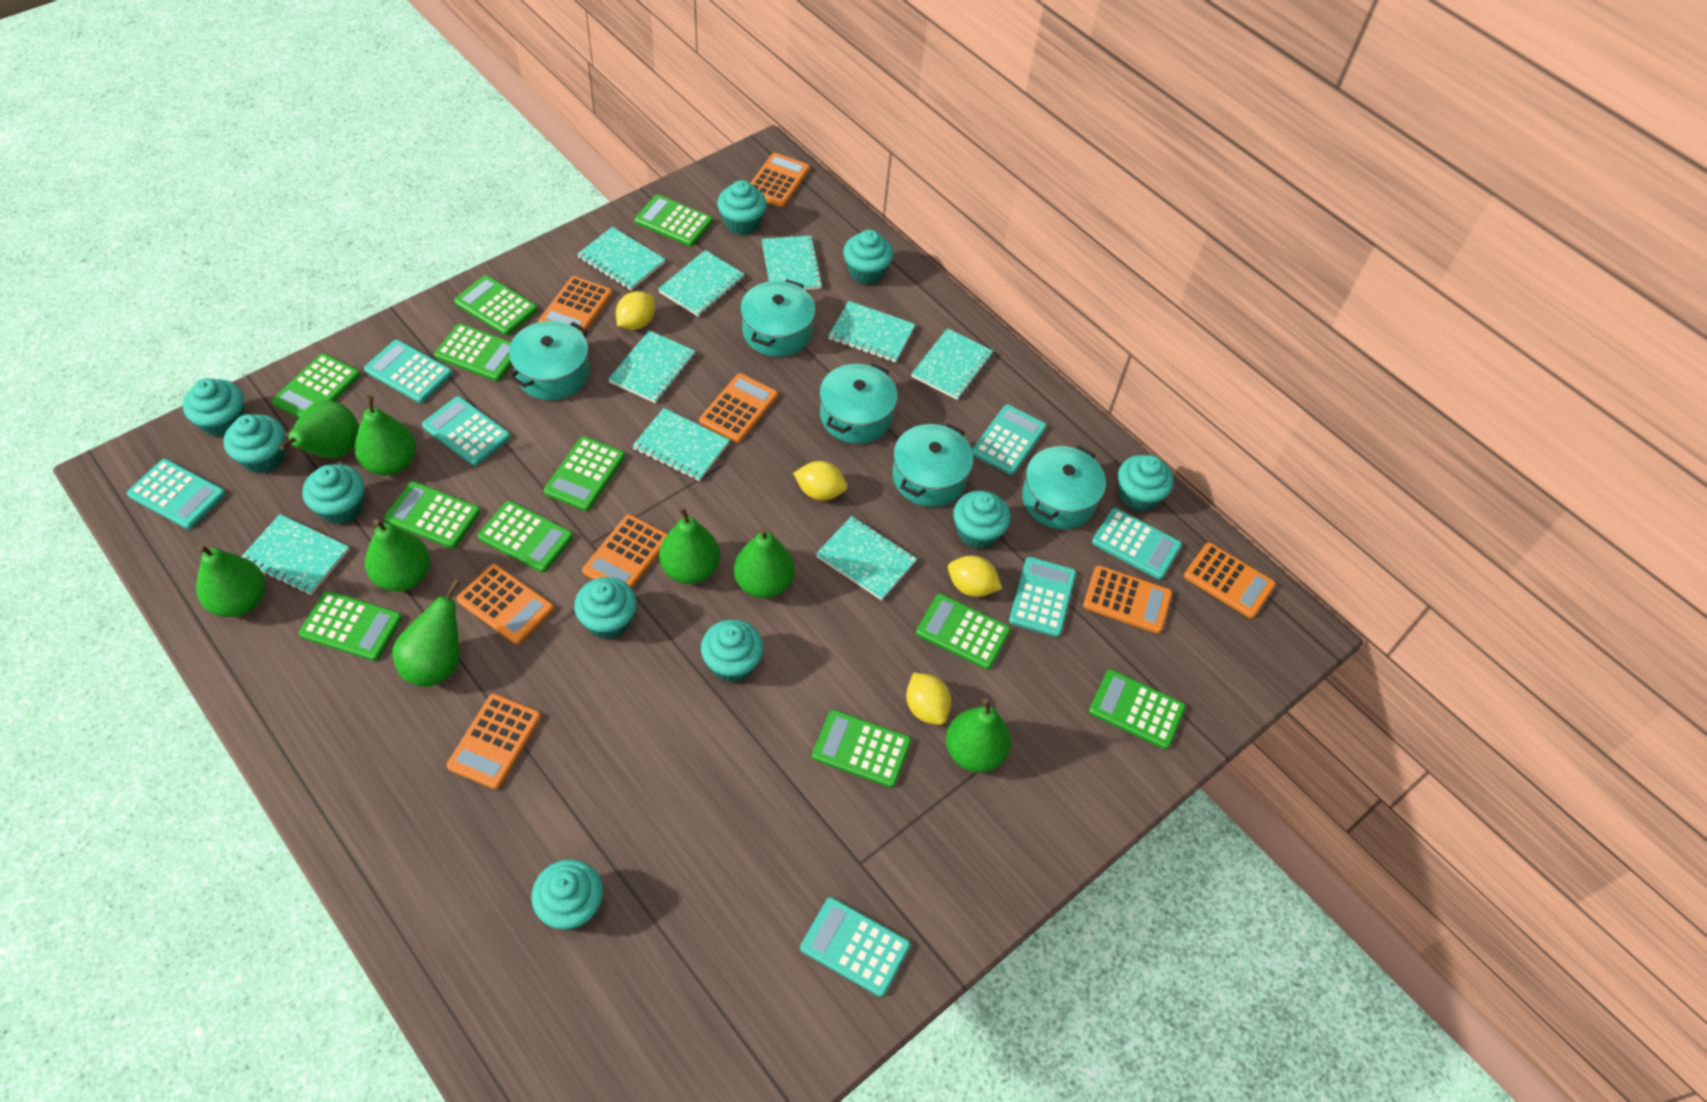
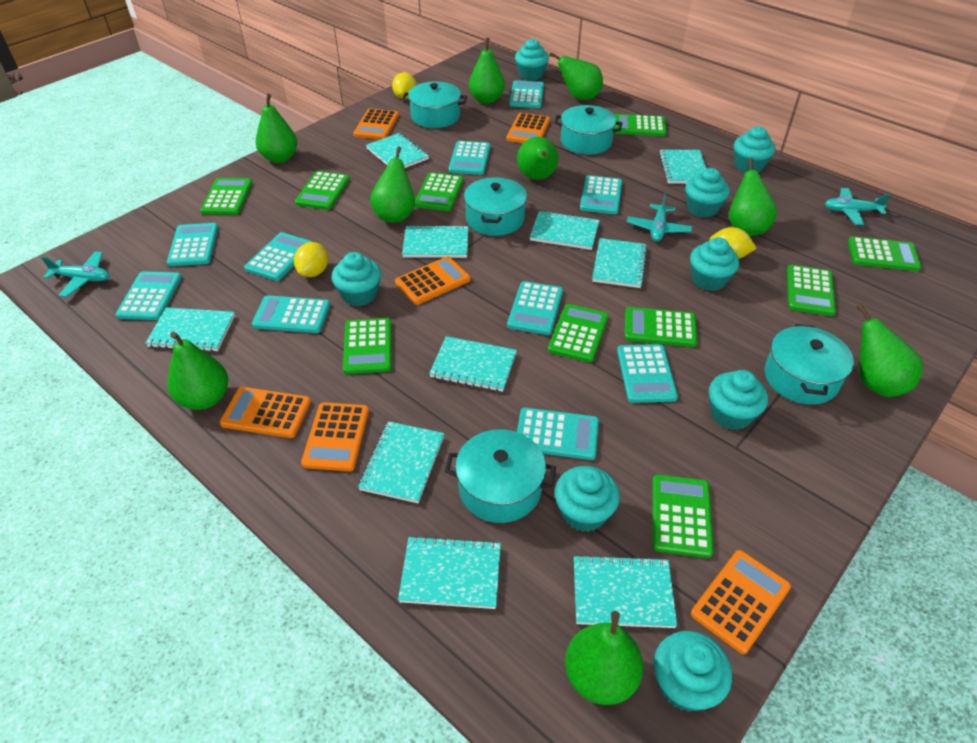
green calculator: [272,353,360,418] [299,591,402,661] [384,481,480,549] [434,324,512,381] [454,275,538,335] [478,501,573,572] [544,436,625,511] [635,195,713,246] [812,710,911,788] [916,594,1011,669] [1089,669,1186,749] = 11 -> [200,178,252,215] [295,171,350,210] [343,318,391,374] [415,172,463,211] [548,304,608,362] [614,114,667,136] [625,307,697,347] [653,474,713,558] [787,265,836,316] [848,236,922,271] = 10
green pear: [196,545,265,617] [279,400,359,459] [354,395,416,476] [365,519,430,592] [392,579,460,687] [659,507,720,584] [734,528,795,598] [946,698,1011,773] = 8 -> [167,332,228,410] [256,93,297,163] [370,146,415,223] [469,38,505,104] [517,137,559,180] [549,52,603,100] [565,611,643,705] [729,158,777,236] [856,304,923,397] = 9
orange calculator: [447,694,541,789] [457,564,554,644] [538,276,612,334] [582,514,668,588] [699,373,778,443] [750,153,810,207] [1083,565,1172,633] [1184,543,1276,618] = 8 -> [220,387,311,438] [301,402,369,471] [354,108,399,139] [395,256,470,305] [507,113,550,143] [691,550,791,654] = 6
turquoise calculator: [127,459,226,529] [364,340,453,403] [422,396,510,466] [800,897,911,997] [972,404,1047,475] [1009,557,1076,637] [1092,508,1182,580] = 7 -> [116,271,182,320] [167,223,218,266] [244,232,312,281] [252,295,330,333] [449,141,490,175] [507,281,563,335] [509,80,544,108] [517,408,599,460] [580,175,622,214] [617,344,678,403] = 10
turquoise cupcake: [183,378,244,437] [223,414,285,474] [303,464,365,524] [531,859,603,930] [574,577,637,640] [701,619,764,682] [717,180,767,235] [843,229,894,285] [954,490,1011,549] [1118,455,1174,512] = 10 -> [331,252,381,306] [515,39,549,81] [555,466,620,532] [654,631,732,712] [685,168,729,218] [690,237,739,291] [709,370,768,430] [734,126,775,173] = 8
turquoise notebook: [241,514,350,595] [577,227,665,290] [608,330,695,403] [632,408,730,481] [658,250,745,317] [761,236,823,290] [816,516,917,600] [828,301,916,363] [911,328,993,400] = 9 -> [145,307,235,352] [358,421,444,503] [366,133,429,168] [398,536,501,609] [402,225,469,258] [429,336,517,392] [530,211,600,250] [574,555,678,628] [592,238,648,288] [659,150,707,184] = 10
turquoise plane: none = 0 -> [41,252,109,297] [627,193,692,242] [825,188,891,225] = 3
yellow lemon: [616,291,655,330] [793,461,847,501] [906,673,951,725] [948,556,1002,597] = 4 -> [294,242,328,277] [392,72,417,99] [710,227,757,259] = 3

